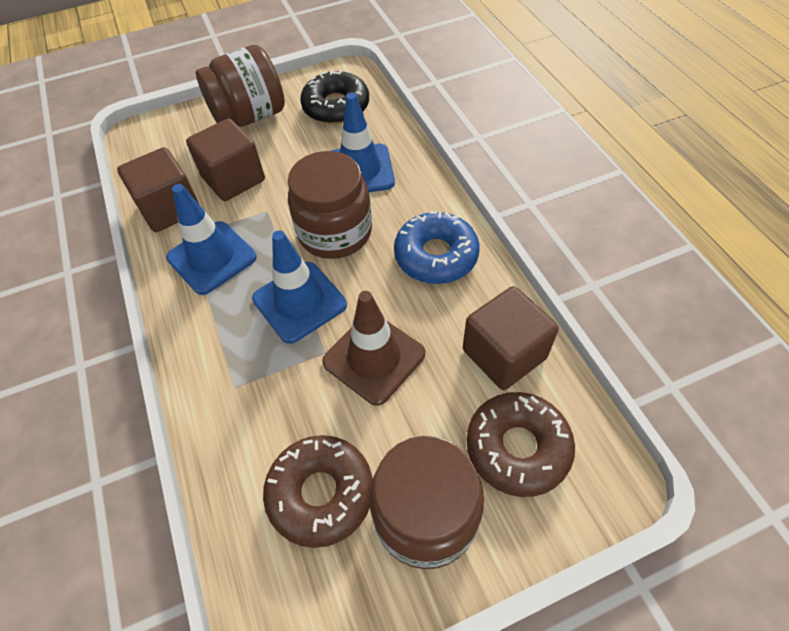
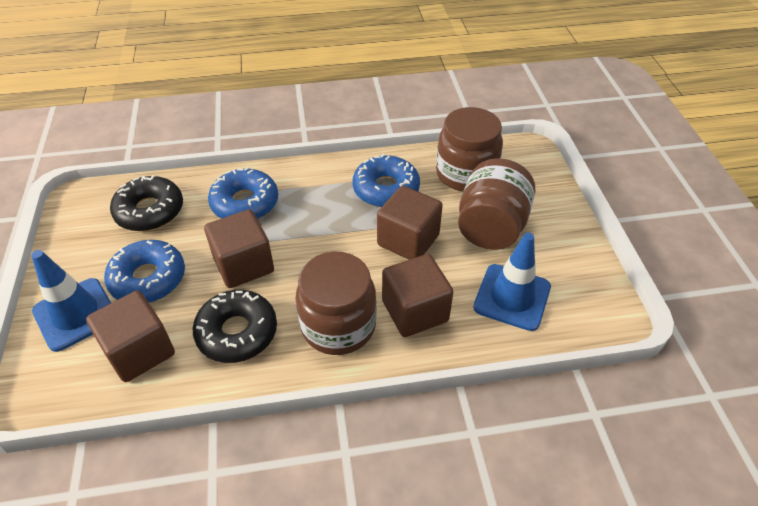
black donut: [300,70,369,124] = 1 -> [110,175,183,231] [193,290,277,363] = 2
blue donut: [394,212,480,284] = 1 -> [104,240,185,303] [208,167,278,219] [352,154,420,207] = 3
blue traffic cone: [166,184,257,295] [252,230,347,344] [331,92,395,192] = 3 -> [31,250,111,352] [473,233,551,331] = 2
brown cube: [117,147,199,232] [186,118,265,201] [463,286,559,390] = 3 -> [86,291,175,382] [204,209,274,288] [377,186,443,260] [382,254,453,337] = 4
brown donut: [263,435,373,548] [466,392,575,497] = 2 -> none = 0
brown traffic cone: [322,291,425,406] = 1 -> none = 0

